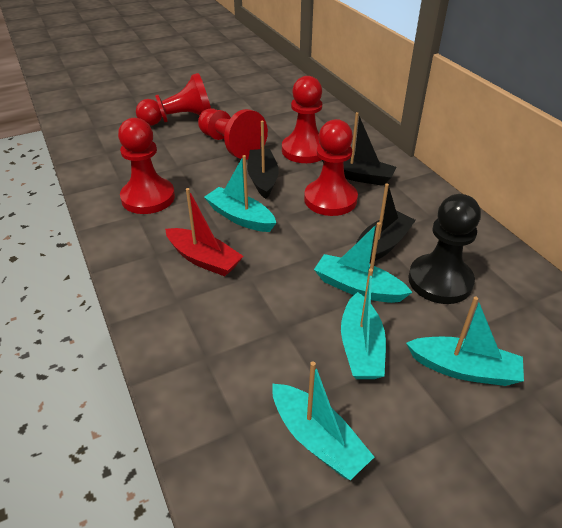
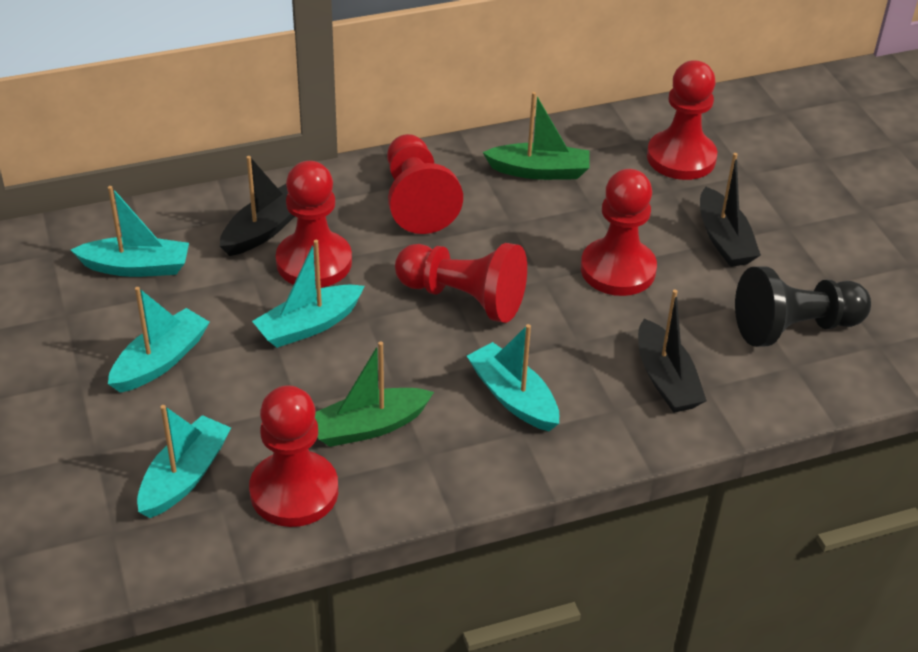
green boat: none = 0 -> [315,341,434,447] [482,92,590,180] = 2
red boat: [165,188,244,276] = 1 -> none = 0
red pawn: [118,118,175,214] [136,73,211,126] [198,108,268,160] [282,76,322,163] [304,119,358,216] = 5 -> [249,385,338,527] [276,161,352,288] [387,134,463,234] [395,243,527,323] [581,169,657,296] [647,60,717,180] = 6

